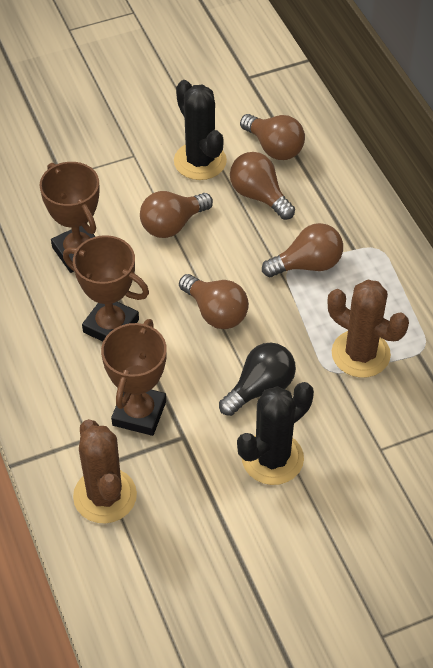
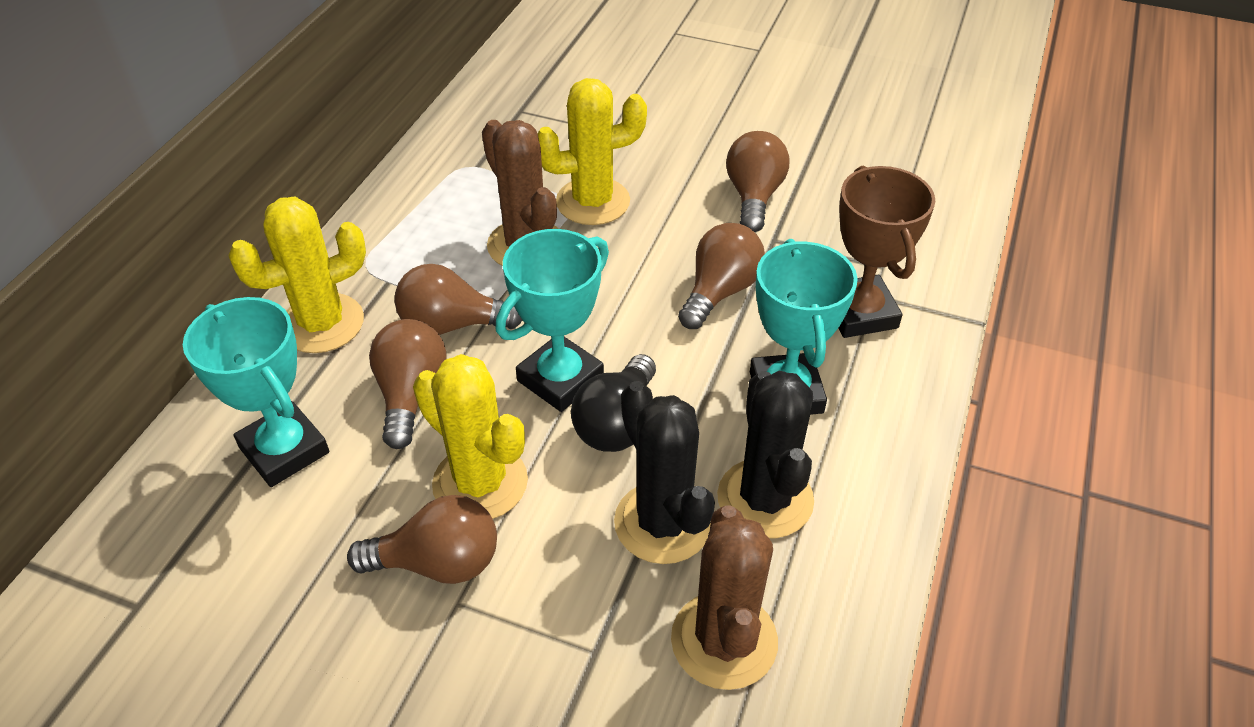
brown trophy: [40,162,100,273] [63,235,149,341] [101,319,167,436] = 3 -> [838,165,935,338] = 1
turquoise trophy: none = 0 -> [183,297,329,487] [496,229,609,412] [750,239,858,415] = 3
yellow cactus: none = 0 -> [228,197,366,353] [413,354,528,519] [538,78,647,225] = 3

